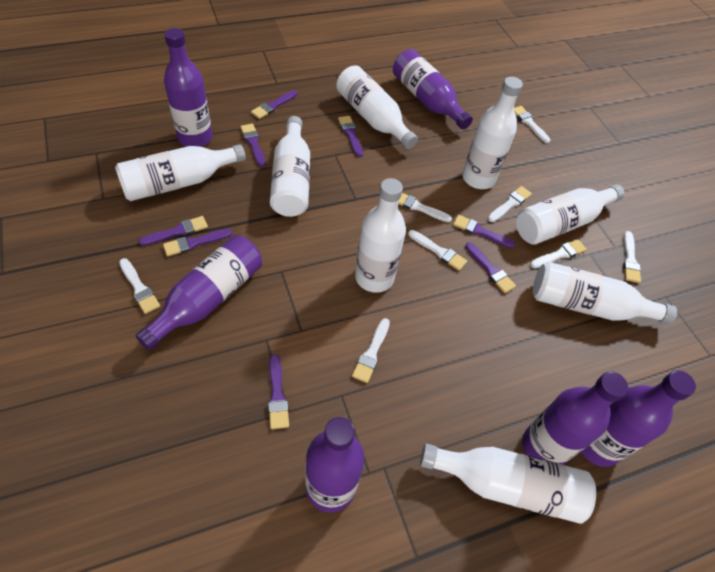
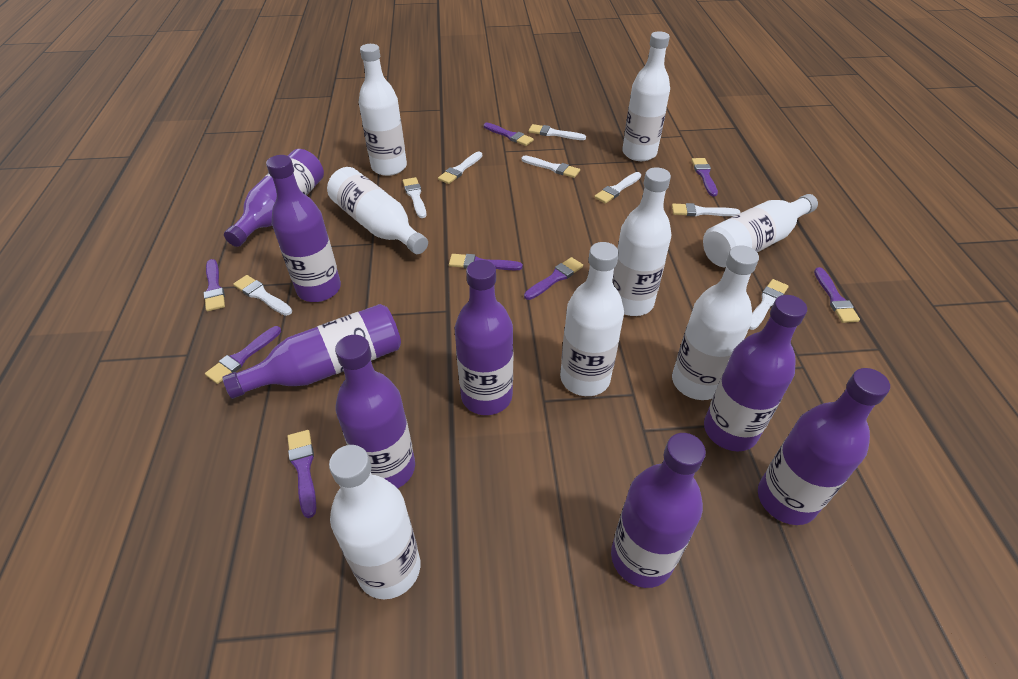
purple bottle: [136,235,262,350] [164,28,213,147] [305,417,365,513] [393,49,473,129] [523,372,628,464] [581,370,696,467] = 6 -> [222,304,401,399] [224,149,324,247] [266,155,341,302] [335,335,415,489] [455,260,513,415] [611,433,706,588] [704,295,807,451] [758,368,890,525] = 8

